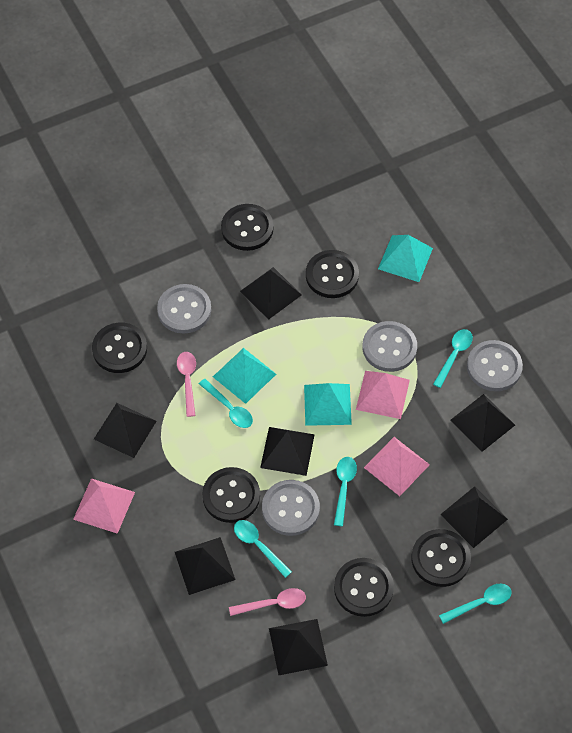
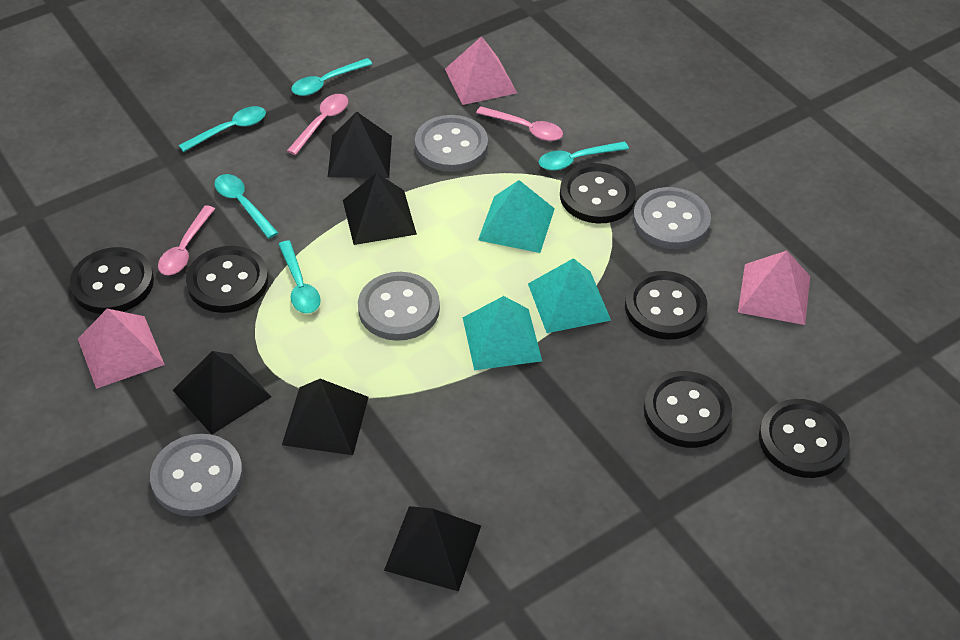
black pyramid: [94,403,157,458] [175,537,236,595] [240,267,302,320] [260,427,315,476] [269,619,328,675] [440,486,508,548] [450,394,515,452] = 7 -> [173,351,271,435] [282,379,369,455] [328,112,392,178] [343,173,417,245] [384,506,481,592] = 5
pink spoon: [177,352,196,417] [229,588,306,616] = 2 -> [158,205,215,275] [287,94,348,155] [476,106,563,141] = 3

